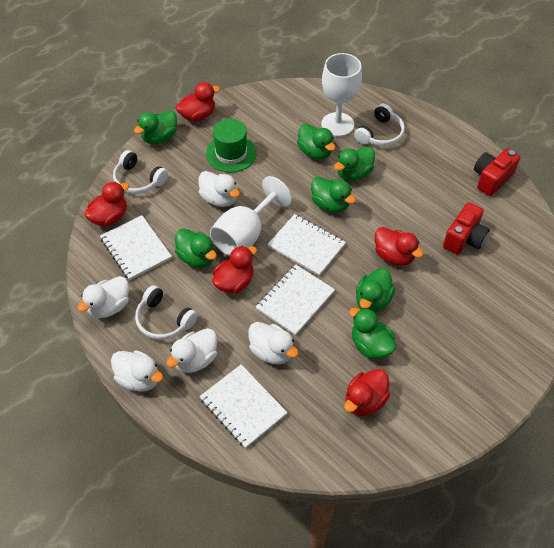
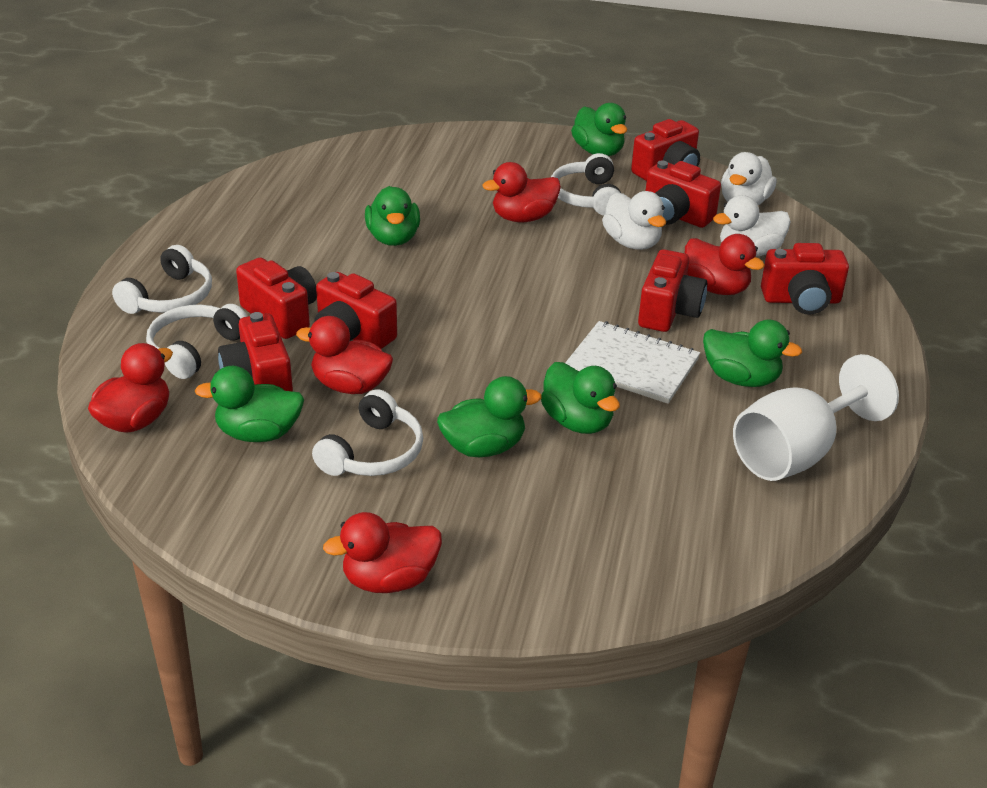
green duck: [134,110,177,144] [175,228,217,268] [297,123,336,160] [311,176,356,213] [334,147,375,181] [349,307,396,359] [356,268,395,313] = 7 -> [195,366,304,442] [365,186,420,246] [437,376,542,457] [541,362,620,434] [571,103,627,156] [703,320,802,387] = 6
green hat: [206,119,257,173] = 1 -> none = 0
red camera: [443,202,490,255] [474,149,520,196] = 2 -> [218,312,293,392] [236,257,317,339] [314,272,397,349] [631,119,700,181] [638,249,707,332] [646,160,721,228] [761,243,849,315] = 7
white duck: [77,276,129,318] [111,350,163,392] [166,328,217,373] [198,171,240,207] [249,322,298,365] = 5 -> [602,191,666,250] [713,195,791,257] [721,152,776,205] = 3
white goblet: [210,176,292,257] [321,53,362,137] = 2 -> [733,354,899,481] = 1
white headphones: [113,150,168,194] [135,285,197,340] [354,104,405,146] = 3 -> [112,245,212,314] [146,304,248,379] [312,389,423,476] [551,153,621,216] = 4
white notebook: [100,215,172,280] [199,364,288,448] [256,264,335,336] [267,214,346,276] = 4 -> [565,321,700,404] = 1

